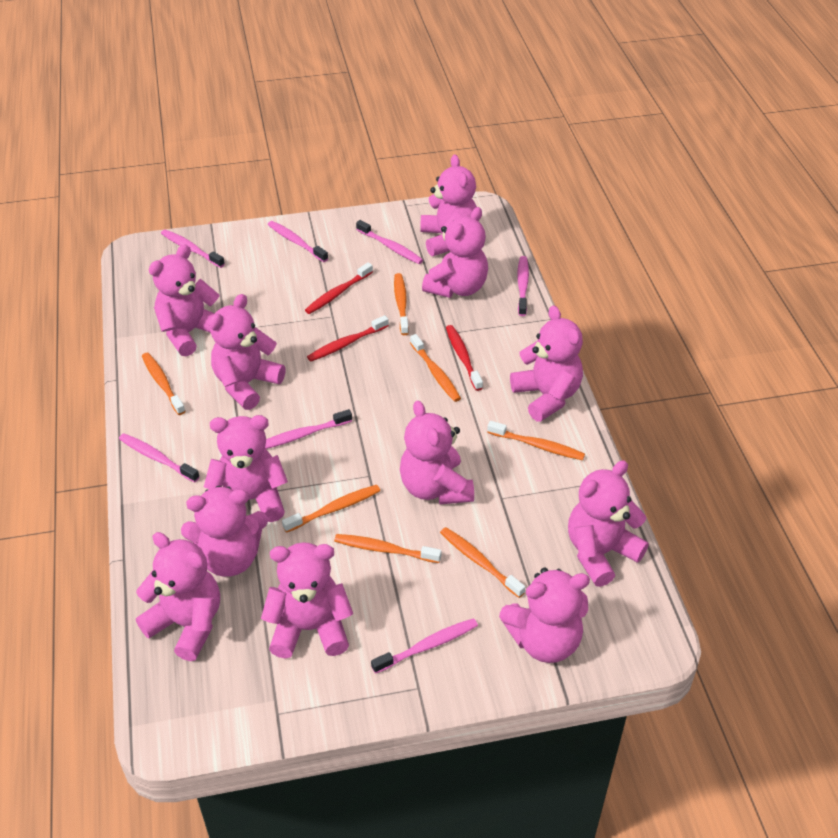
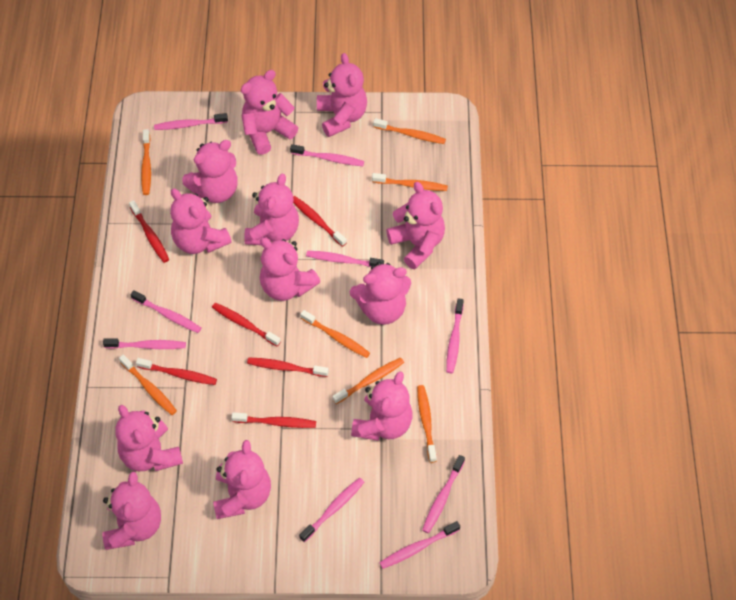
pink toothbrush: [119,434,200,483] [161,230,225,268] [265,409,352,449] [268,221,328,262] [356,220,423,264] [371,618,478,674] [517,256,529,316] = 7 -> [103,339,186,349] [131,290,201,333] [154,113,228,130] [290,144,364,166] [299,478,364,542] [306,251,384,267] [379,521,460,569] [422,455,465,533] [446,298,464,373] = 9
red toothbrush: [305,262,373,314] [307,315,389,362] [446,325,483,391] = 3 -> [129,200,169,263] [136,358,217,385] [212,303,281,346] [231,412,316,428] [247,357,329,377] [293,196,347,247] = 6

